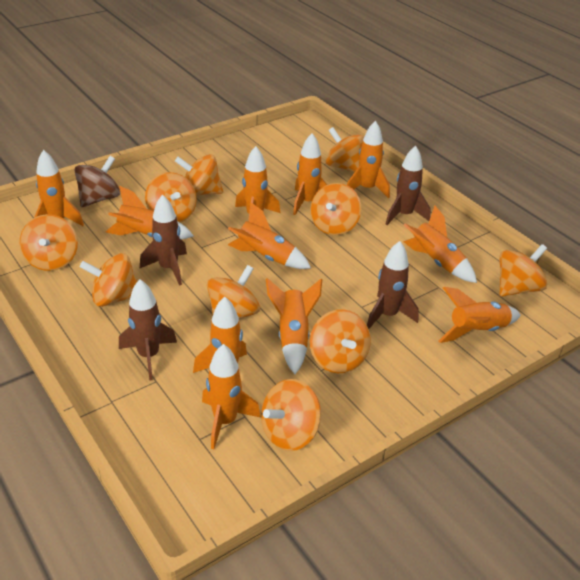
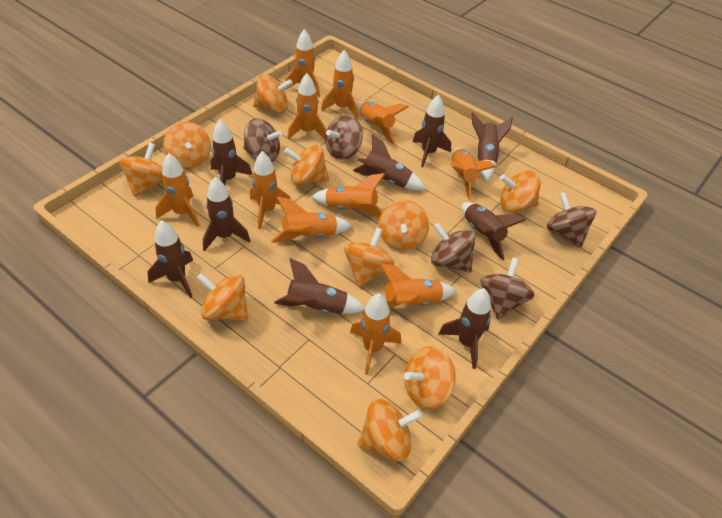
brown rocket: [119,279,177,380] [140,194,187,286] [367,241,419,329] [386,145,431,225] = 4 -> [148,220,193,298] [203,177,250,251] [211,120,252,185] [274,258,365,314] [353,134,426,190] [413,95,451,167] [438,288,491,369] [461,202,526,260] [472,112,513,182] = 9
brown spinning top: [74,156,120,207] = 1 -> [243,118,282,162] [325,115,363,160] [431,223,476,273] [480,257,534,320] [547,192,596,248] = 5

